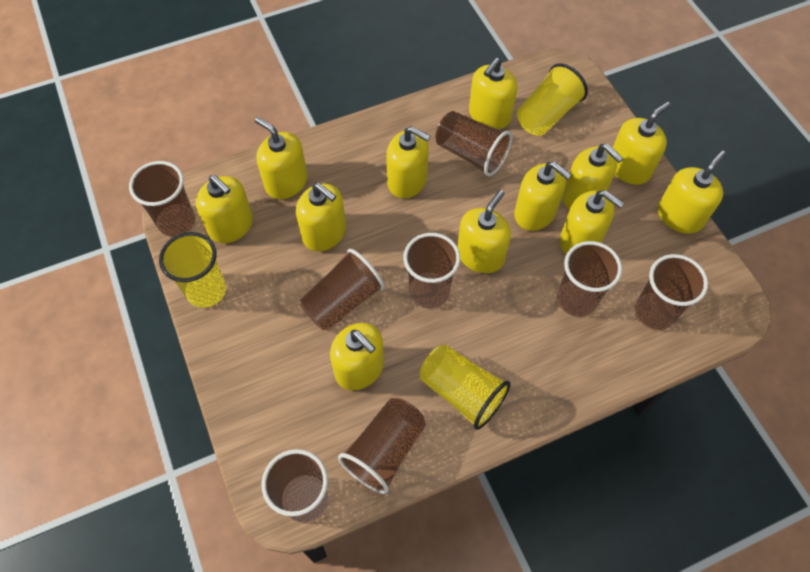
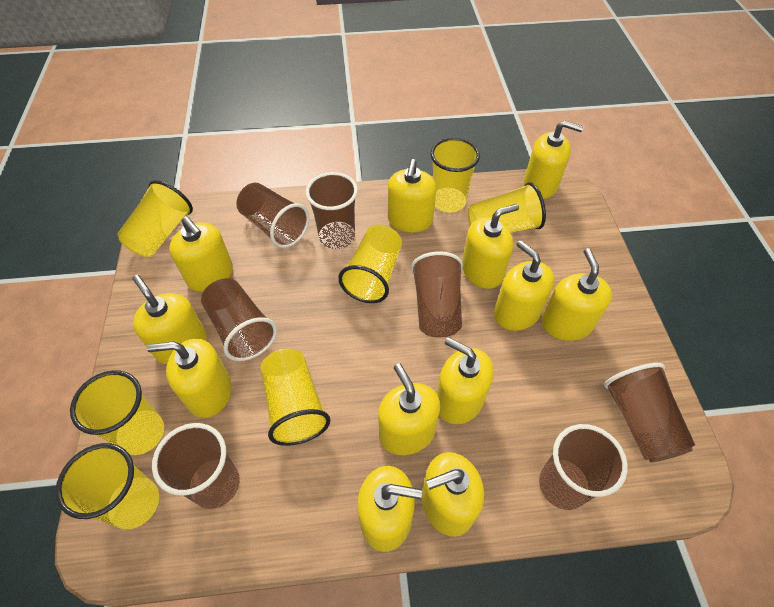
brown cup: [129,161,195,237] [262,449,328,523] [300,249,385,331] [338,398,426,494] [403,233,460,308] [435,111,512,176] [557,241,622,317] [635,254,708,330] = 8 -> [152,423,240,509] [201,278,277,361] [236,183,309,248] [305,172,358,249] [411,252,463,337] [539,424,628,510] [604,363,695,462] = 7
yellow cup: [159,232,226,308] [420,345,511,430] [517,63,588,136] = 3 -> [55,443,159,529] [70,370,164,455] [117,180,193,257] [260,349,330,446] [338,225,402,303] [430,137,480,213] [468,182,546,233] = 7

